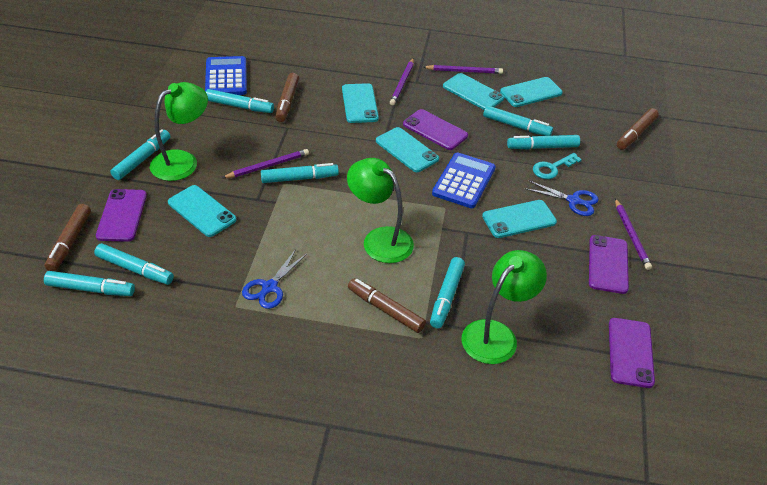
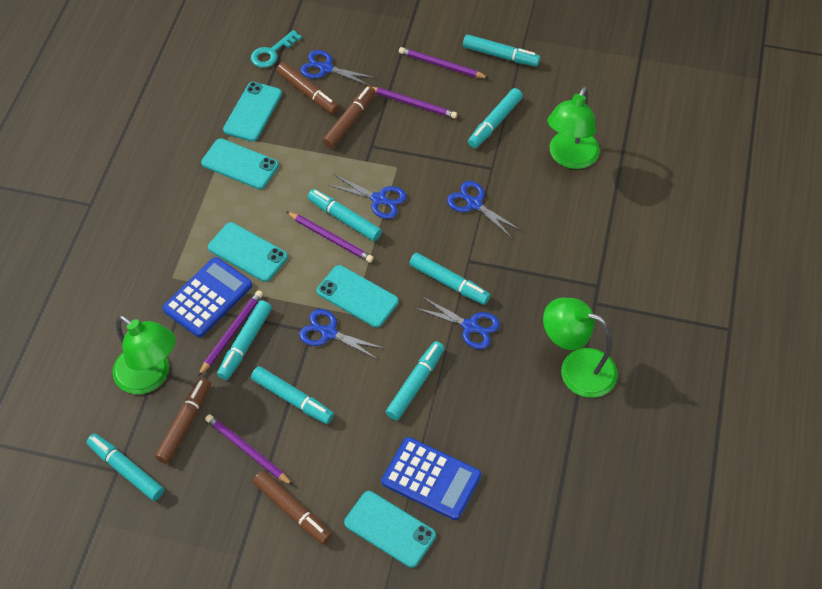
blue scissors: [242,249,307,309] [525,180,599,216] = 2 -> [299,309,385,360] [300,50,375,86] [329,174,407,219] [416,297,500,349] [447,181,521,238] = 5
purple pencil: [222,149,309,178] [390,58,414,105] [423,65,503,74] [615,198,652,270] = 4 -> [198,290,263,376] [205,414,293,485] [286,211,374,263] [373,87,457,119] [399,47,488,78] = 5
purple phone: [96,189,147,242] [403,109,468,150] [589,235,629,294] [609,318,655,388] = 4 -> none = 0
turquoise phone: [168,185,236,237] [342,83,379,123] [376,127,439,172] [443,73,504,110] [482,200,557,238] [500,77,563,107] = 6 -> [201,138,279,189] [208,222,288,282] [223,82,282,142] [317,265,399,328] [344,491,436,568] = 5

